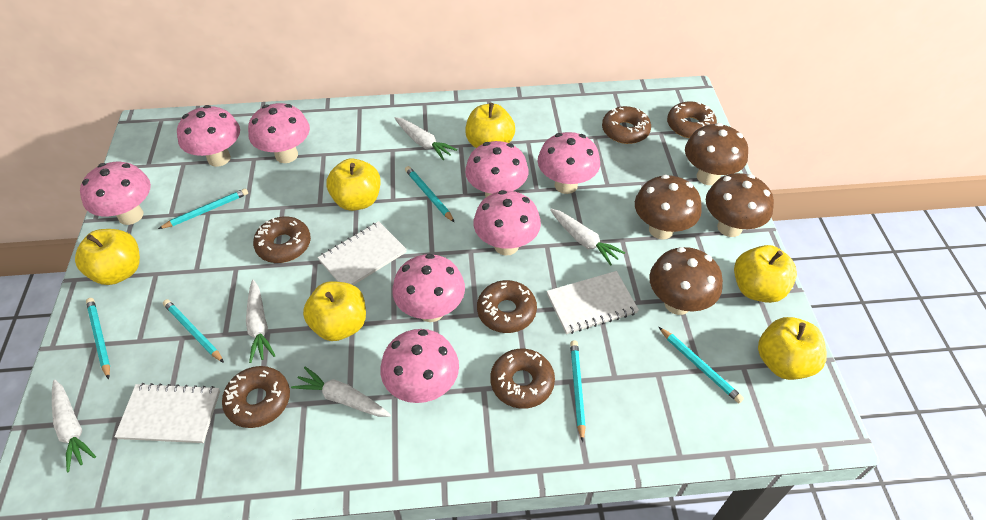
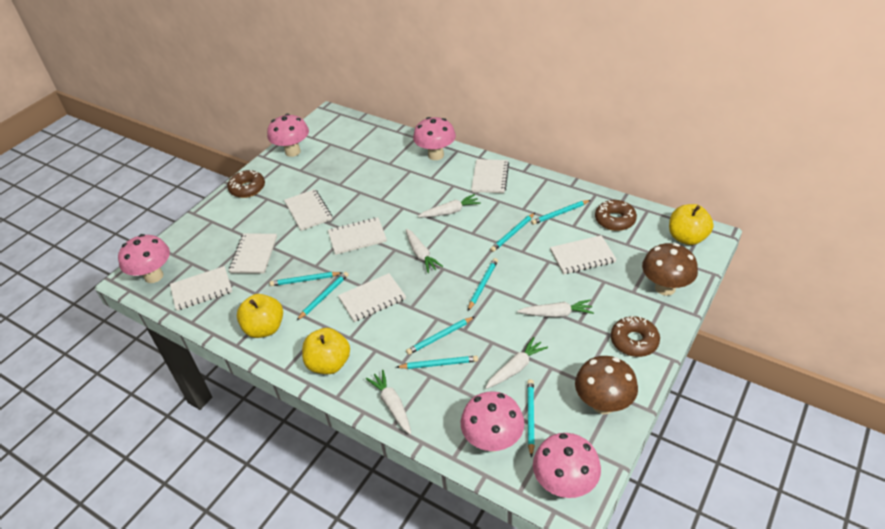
brown donut: [222,366,290,428] [253,217,311,263] [477,280,537,333] [490,349,555,409] [602,106,651,144] [667,101,717,138] = 6 -> [227,170,265,198] [595,200,637,231] [611,315,660,357] = 3
brown mushroom: [635,175,702,239] [649,247,723,315] [685,123,748,185] [706,173,774,237] = 4 -> [575,356,638,414] [642,243,698,296] = 2
pink mushroom: [80,162,151,225] [177,105,240,167] [248,103,310,163] [380,329,459,403] [392,254,465,322] [465,141,529,197] [474,190,541,256] [538,132,600,194] = 8 -> [118,234,170,283] [267,114,309,157] [413,117,456,160] [461,391,525,452] [533,433,601,498] = 5
turquoise pencil: [86,298,110,379] [158,188,248,229] [163,299,224,363] [405,166,455,223] [570,340,586,442] [659,327,744,403] = 6 -> [270,272,342,286] [296,272,349,321] [396,356,478,369] [406,317,474,355] [468,258,498,311] [490,213,535,252] [527,379,535,458] [531,200,590,225] = 8
white notebook: [114,383,220,443] [318,221,407,285] [547,271,639,334] = 3 -> [170,266,232,311] [229,234,277,274] [284,189,332,231] [328,217,387,255] [338,273,406,322] [471,159,509,193] [550,235,617,274] = 7
yellow apple: [75,229,140,285] [303,281,366,341] [326,158,380,211] [465,103,515,148] [734,245,797,303] [758,317,827,380] = 6 -> [237,294,283,338] [302,328,350,374] [669,204,714,245] = 3

